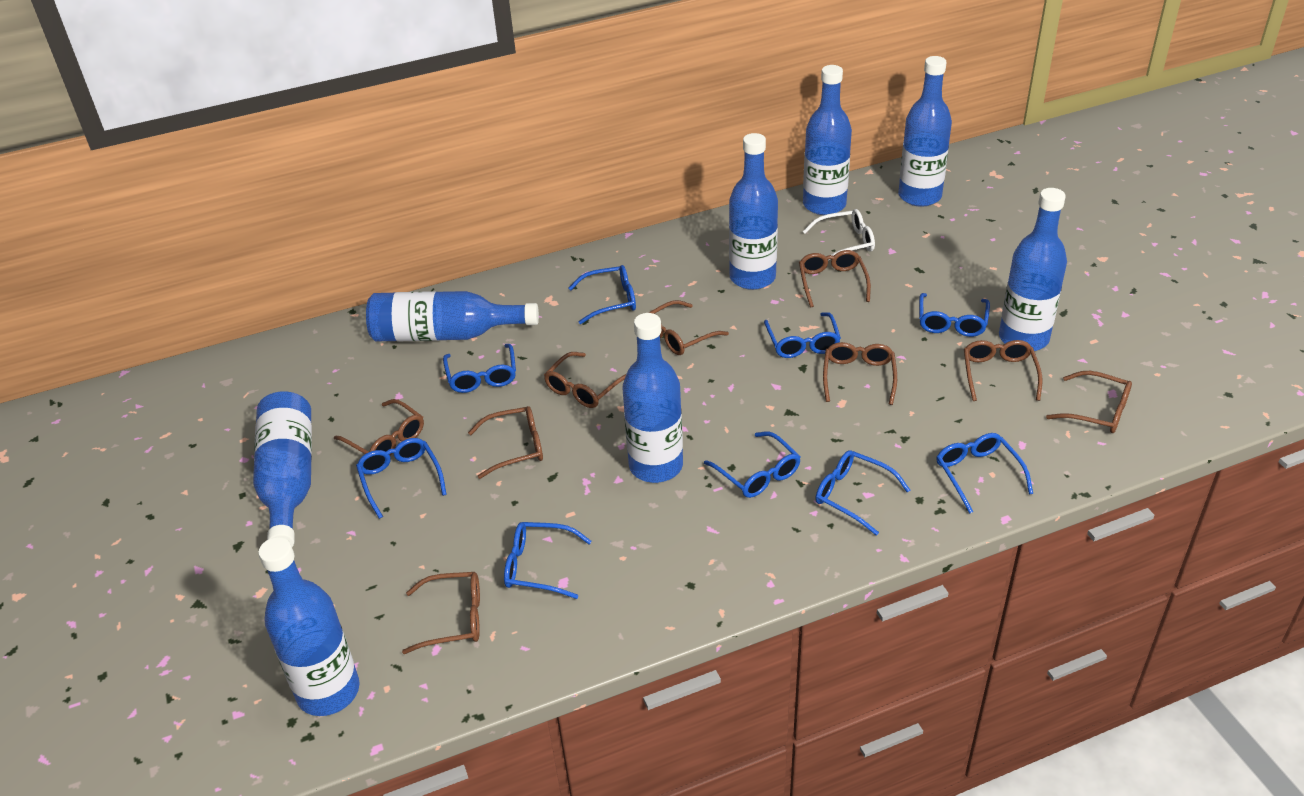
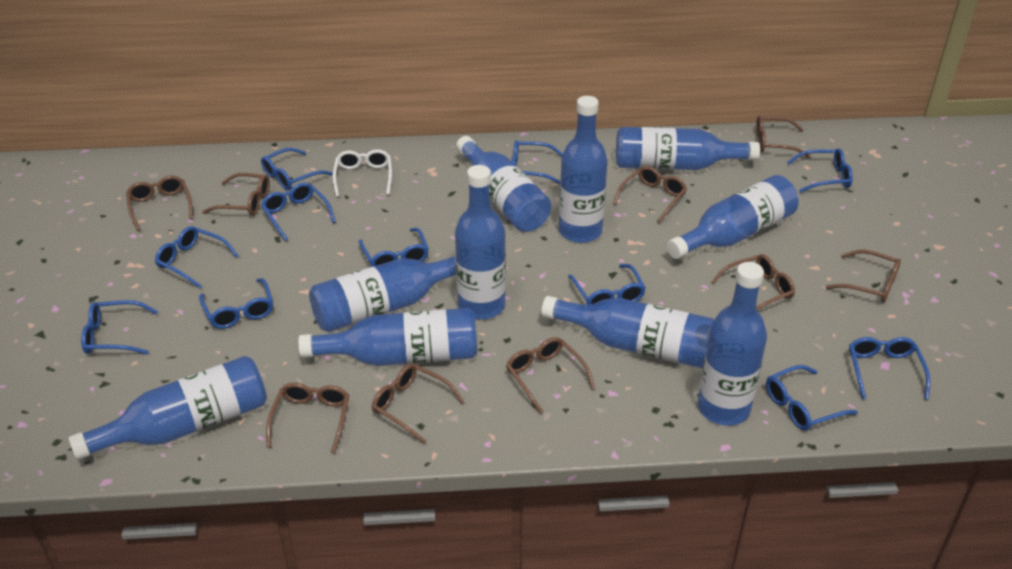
blue bottle: [253,391,312,547] [258,537,360,716] [366,291,539,341] [622,313,683,483] [729,133,778,290] [803,65,852,215] [898,56,952,207] [999,188,1067,351] = 8 -> [68,356,267,460] [298,308,477,366] [309,256,456,332] [455,165,506,320] [456,136,551,232] [541,296,714,368] [559,96,608,243] [616,127,760,170] [667,175,798,259] [698,262,767,426] = 10
blue glasses: [356,438,447,519] [443,344,516,393] [504,522,592,599] [569,265,636,324] [704,431,801,498] [764,312,841,358] [815,450,910,536] [919,293,990,337] [936,433,1033,514] = 9 -> [81,300,158,354] [155,226,239,288] [199,278,273,329] [261,148,333,190] [261,183,336,241] [359,228,429,267] [512,140,563,184] [568,264,646,305] [766,365,858,431] [787,148,853,193] [849,337,931,400] = 11

